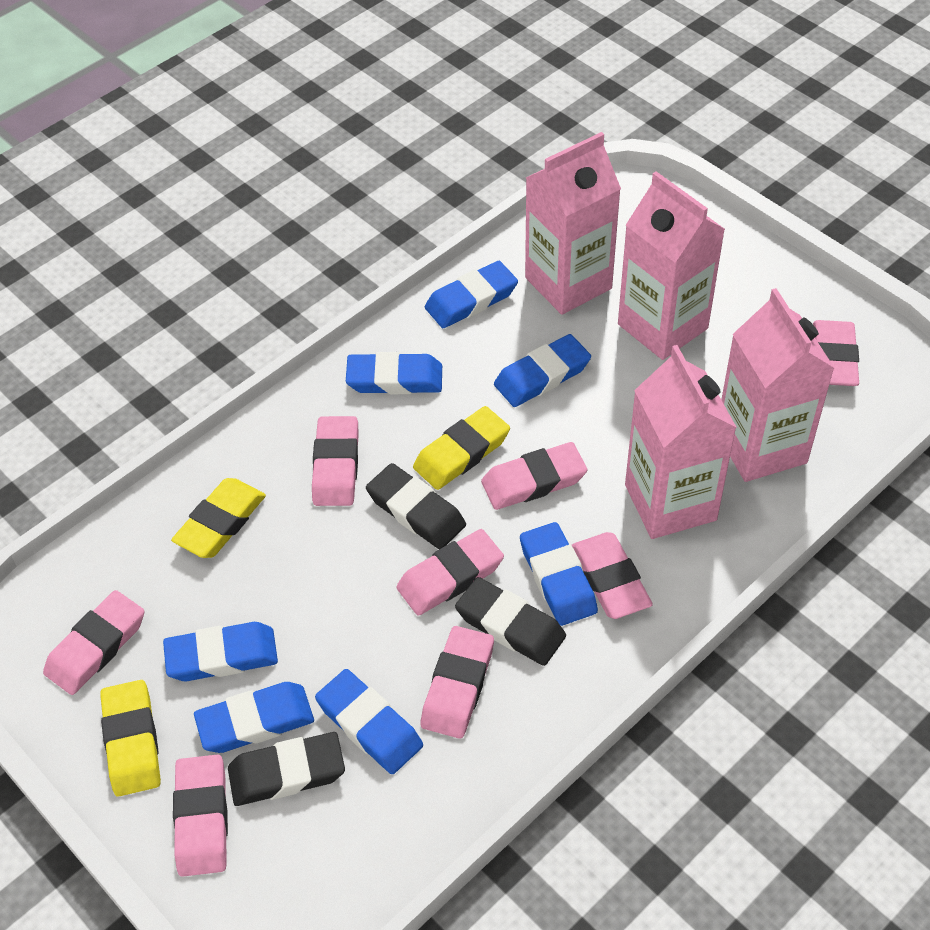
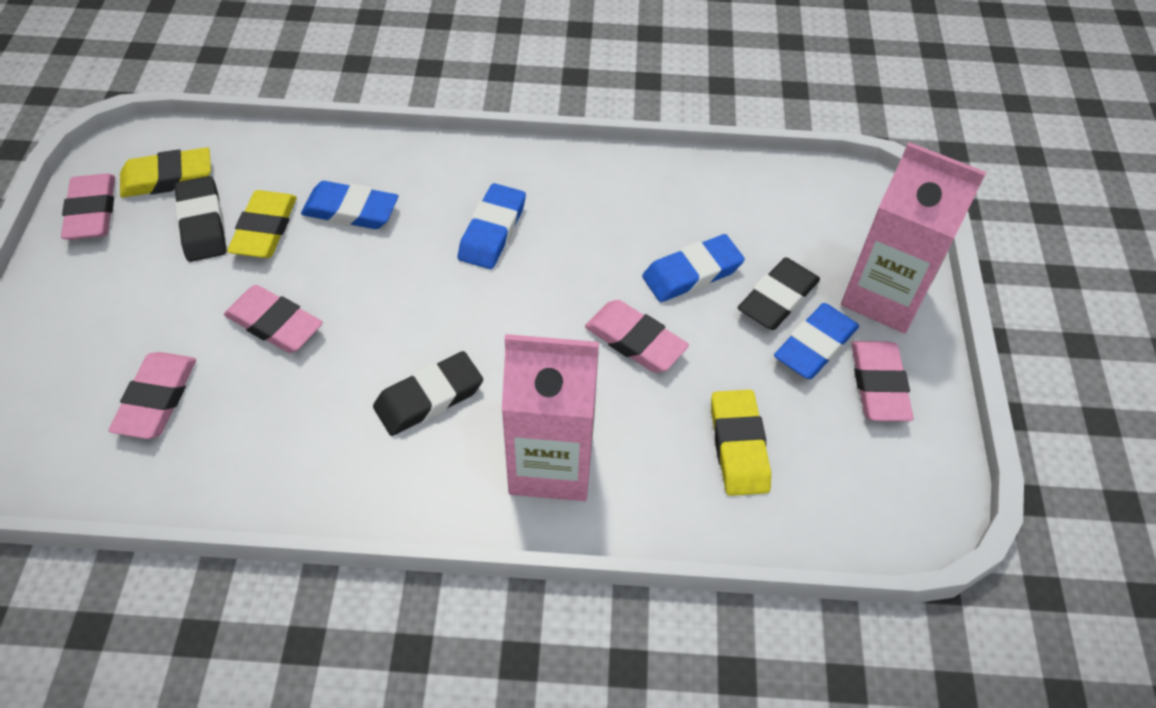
blue eraser: [163,622,278,681] [194,682,314,753] [315,669,423,774] [346,352,442,394] [425,261,518,328] [494,334,591,407] [520,522,598,626] = 7 -> [301,181,398,229] [458,183,526,269] [642,234,745,302] [774,303,859,379] = 4
pink carton: [525,132,621,315] [618,171,725,360] [625,345,737,539] [721,288,834,482] = 4 -> [502,334,599,501] [841,142,987,333] = 2
pink eraser: [43,590,144,695] [173,755,228,877] [312,416,359,506] [396,529,504,616] [421,626,494,739] [481,442,587,510] [572,532,653,619] [813,320,859,386] = 8 -> [61,174,115,240] [109,352,196,439] [224,285,323,353] [585,300,689,373] [851,341,914,421] = 5

